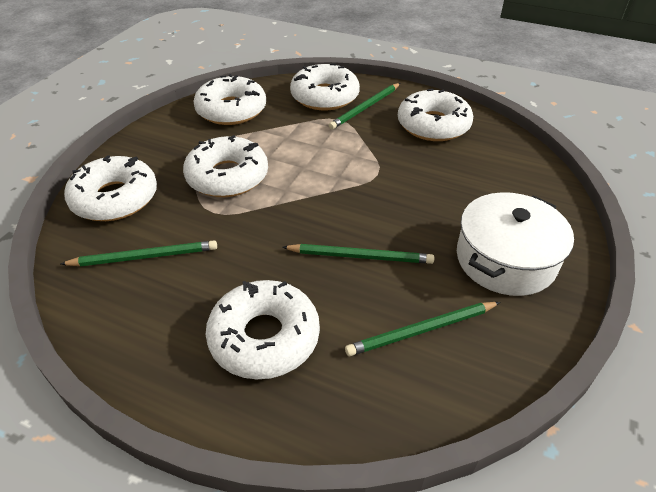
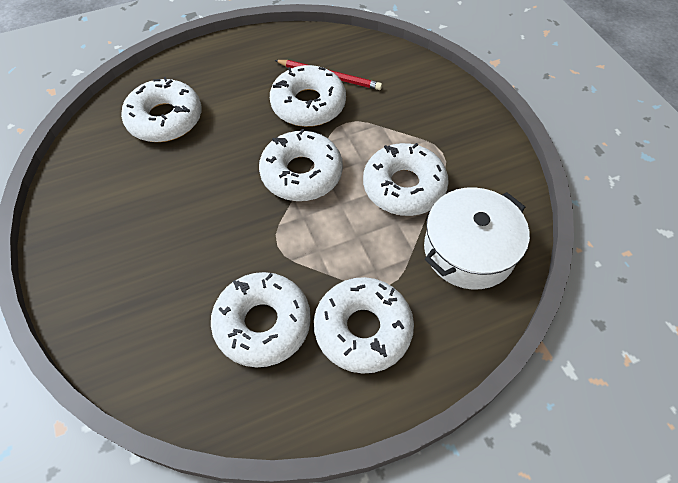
green pencil: [61,240,217,267] [282,244,434,264] [329,83,400,129] [345,302,500,356] = 4 -> none = 0
red pencil: none = 0 -> [274,60,382,90] = 1

